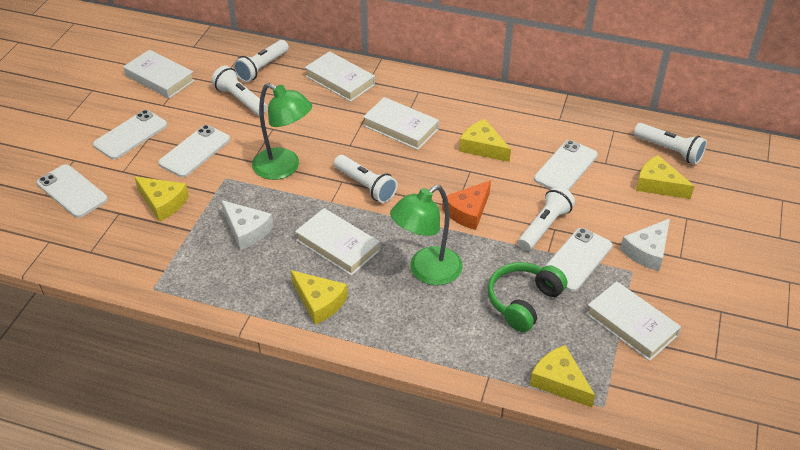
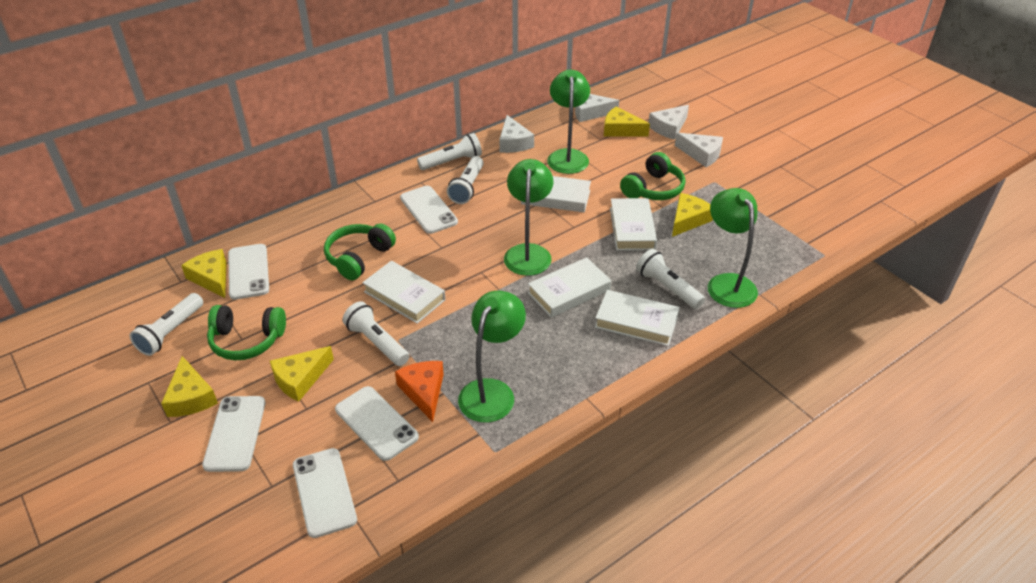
green headphones: [488,262,567,332] = 1 -> [207,305,286,360] [324,224,396,280] [620,152,685,200] = 3
green lamp: [252,83,312,180] [390,185,462,285] = 2 -> [458,291,526,423] [504,159,553,276] [547,70,590,174] [708,188,758,308] = 4
white cheese: [221,200,274,250] [620,219,670,271] = 2 -> [499,115,534,153] [575,94,619,122] [648,105,689,140] [675,133,723,167] = 4

